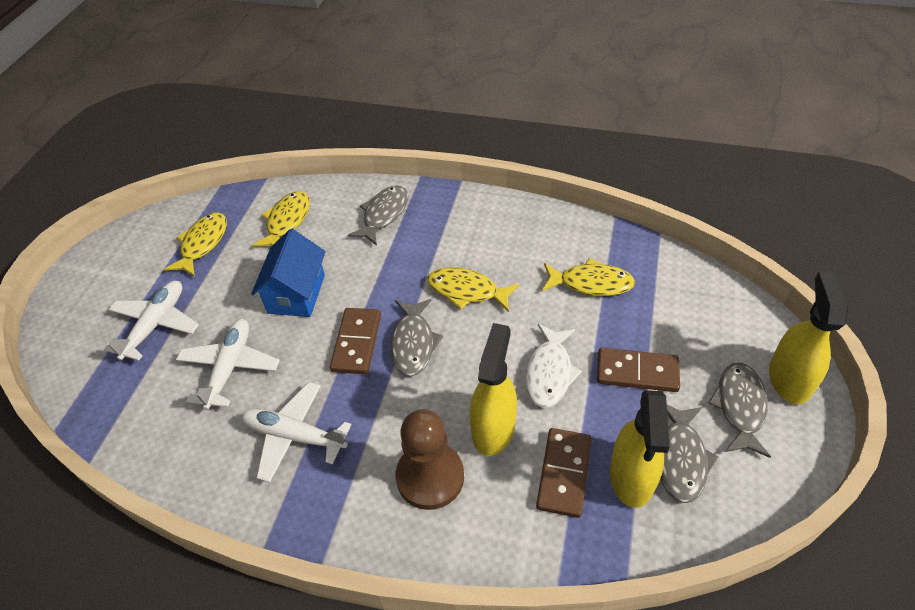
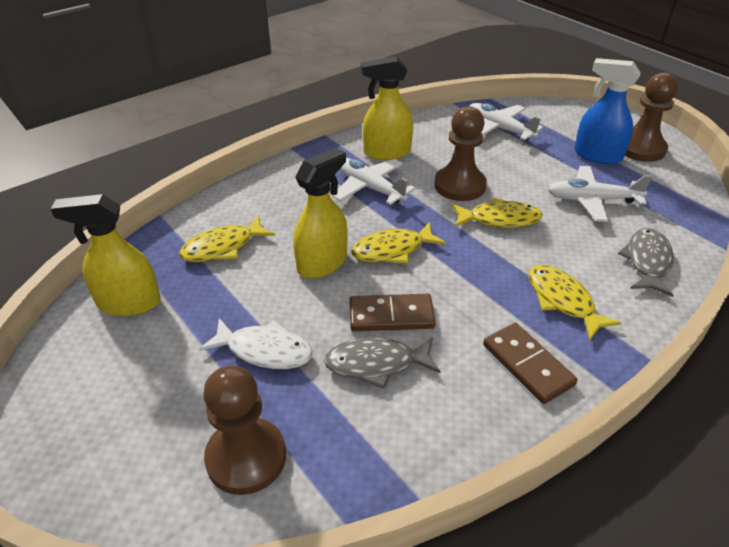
blue house: [251,229,326,317] = 1 -> none = 0
blue spray bottle: none = 0 -> [574,58,641,164] = 1
brown domino: [330,308,381,374] [536,428,592,518] [597,348,680,392] = 3 -> [349,294,436,332] [483,323,577,404] = 2
brown pawn: [396,409,464,510] = 1 -> [203,366,286,495] [434,106,487,201] [625,72,678,162] = 3
grey fish: [348,185,408,246] [390,299,443,376] [661,405,719,503] [708,362,771,458] = 4 -> [324,337,441,389] [618,228,674,297] = 2

